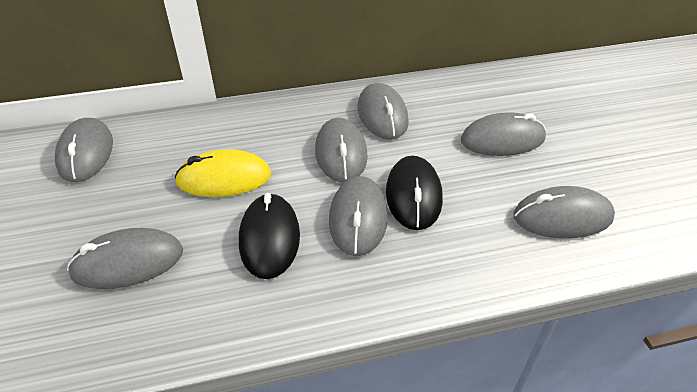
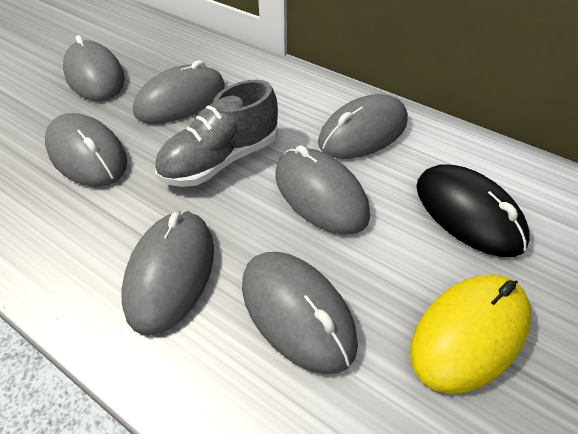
black mouse: [239,193,300,279] [386,156,443,230] = 2 -> [416,165,529,257] = 1
grey shoe: none = 0 -> [155,80,278,187] = 1

